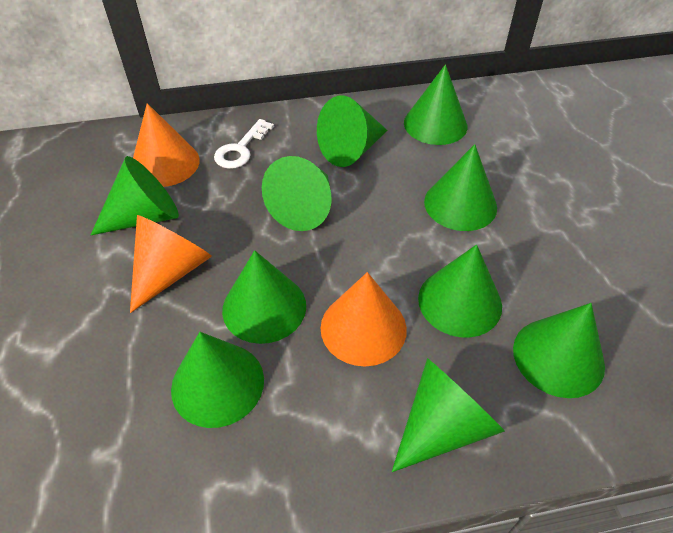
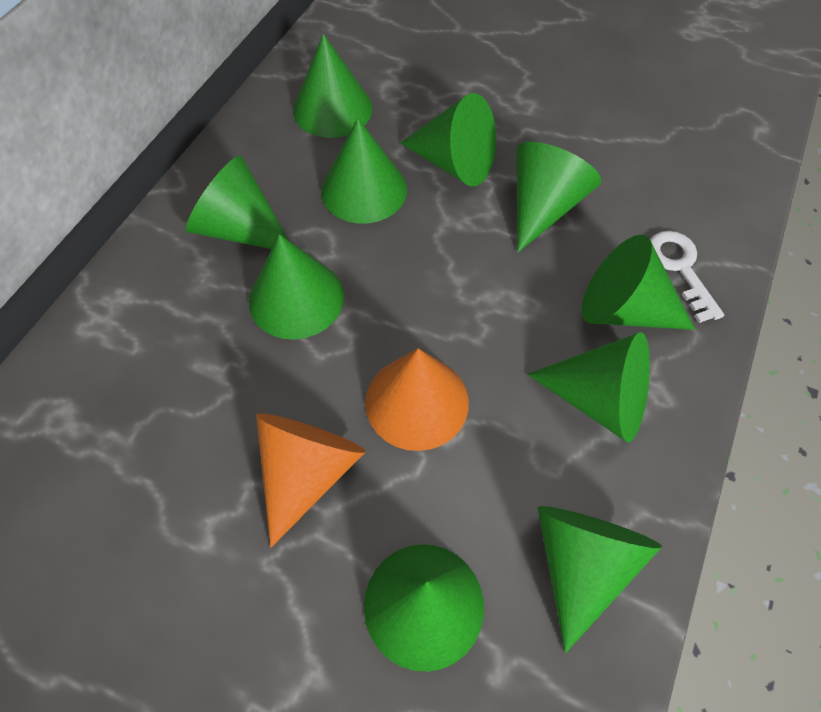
orange cone: [130,215,212,313] [133,103,200,187] [320,272,407,366] = 3 -> [256,413,366,547] [365,348,469,451] = 2

